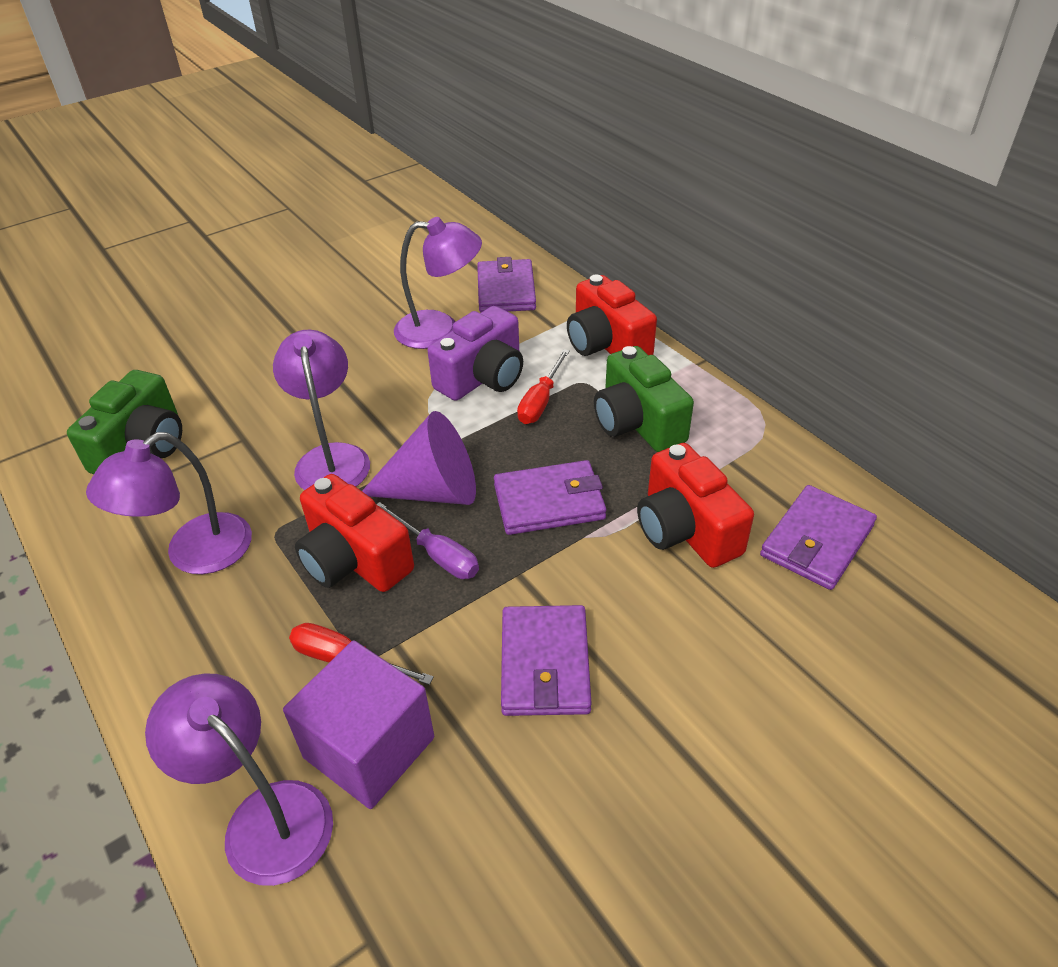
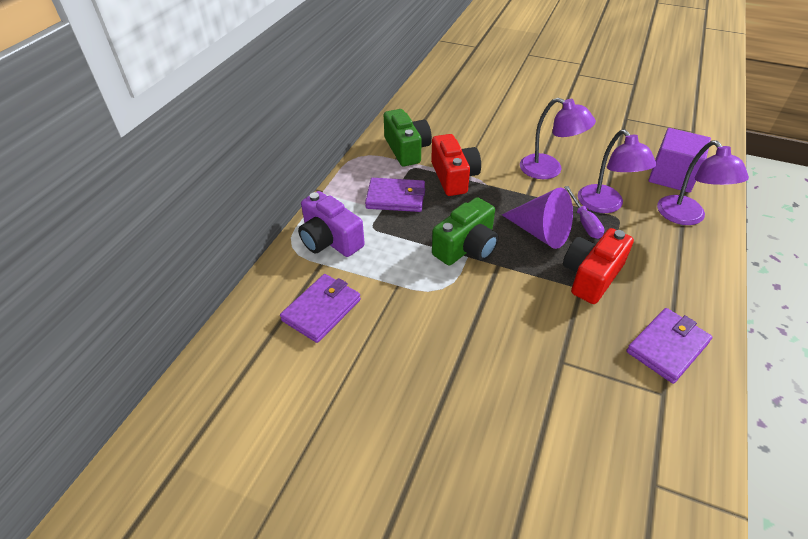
purple lamp: [86,432,252,574] [145,673,333,886] [273,330,370,490] [394,217,482,349] = 4 -> [520,98,596,179] [578,129,657,213] [657,140,749,225] = 3
purple wallet: [477,257,536,312] [494,460,606,535] [501,605,592,716] [760,485,877,590] = 4 -> [280,274,361,343] [365,178,425,212] [626,308,712,384] = 3
red camera: [295,474,414,592] [567,275,657,356] [637,443,754,568] = 3 -> [431,134,481,196] [563,228,634,304] = 2
red screwdriver: [289,623,434,685] [517,349,570,424] = 2 -> none = 0

